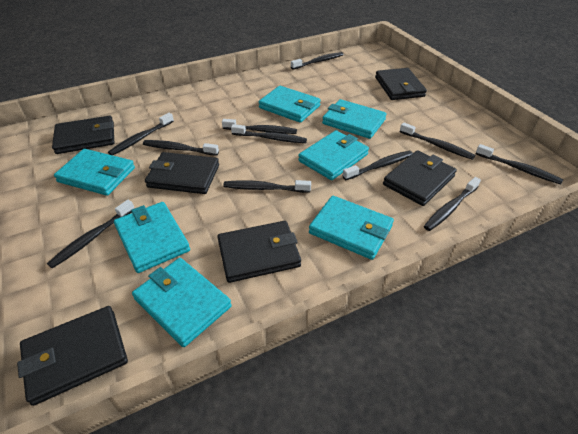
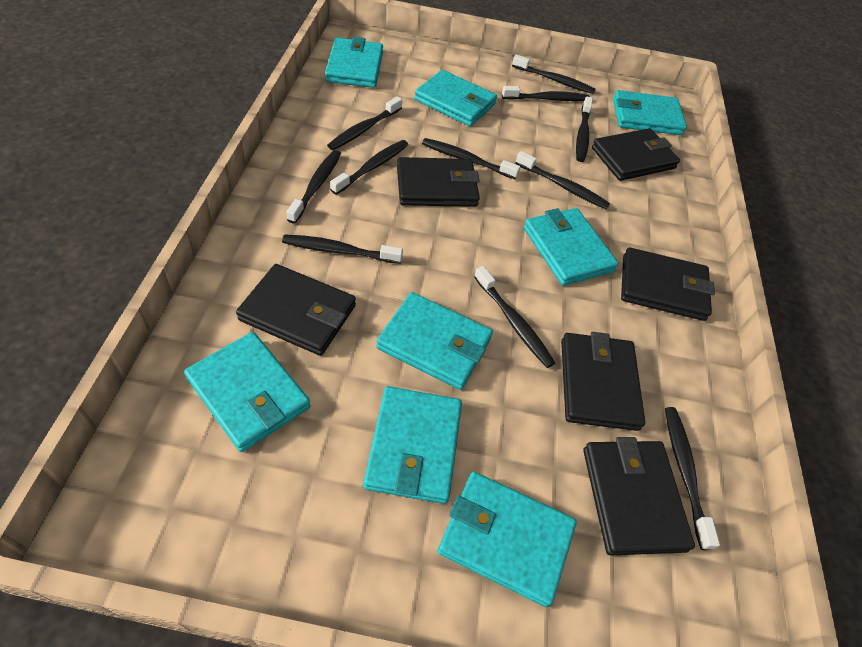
turquoise wallet: [54,149,135,196] [114,202,190,273] [132,258,232,347] [259,86,321,123] [298,130,369,180] [309,196,394,260] [322,99,387,139] = 7 -> [184,332,311,452] [325,37,383,88] [364,386,462,504] [376,292,493,390] [414,70,497,126] [438,472,577,607] [524,208,619,286] [613,90,687,135] = 8

